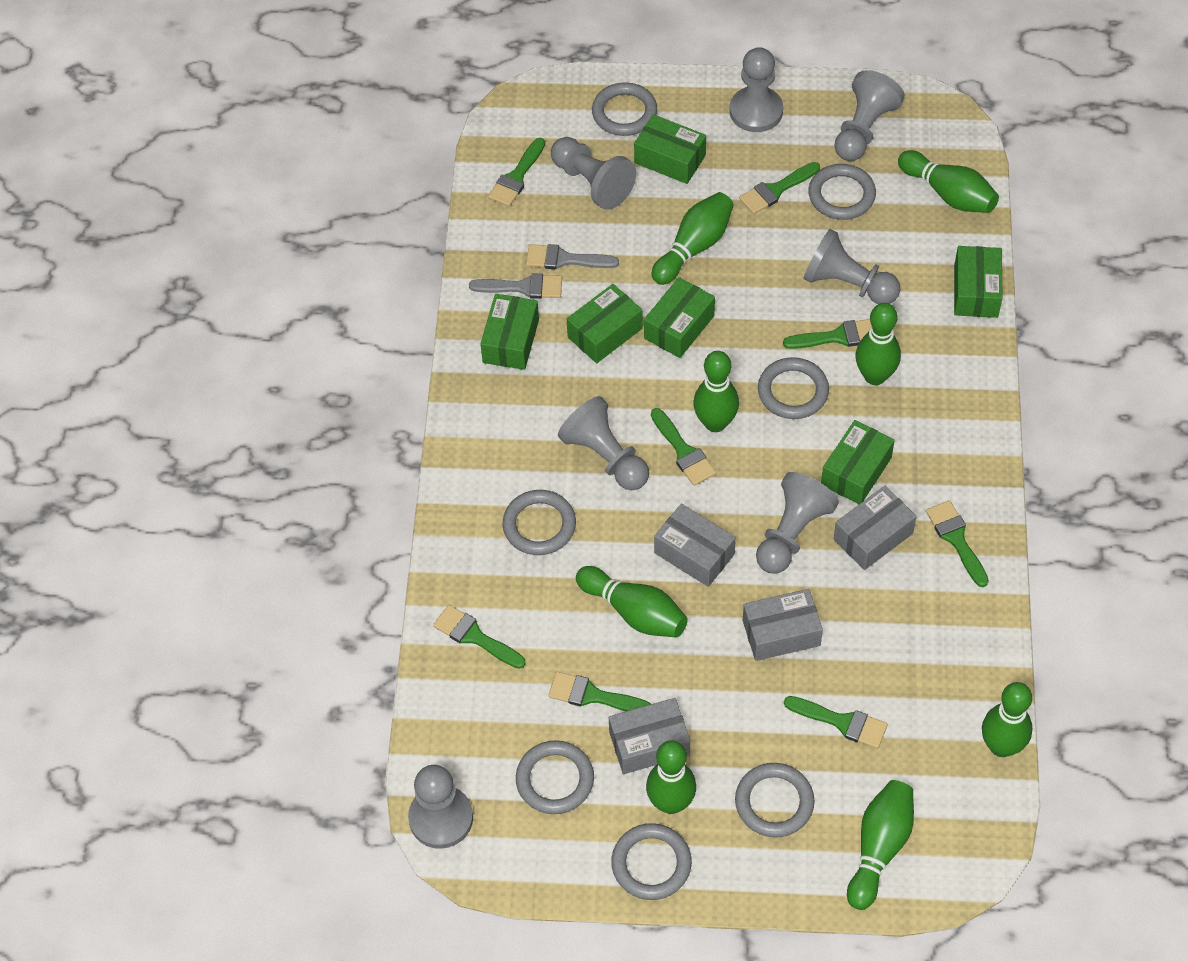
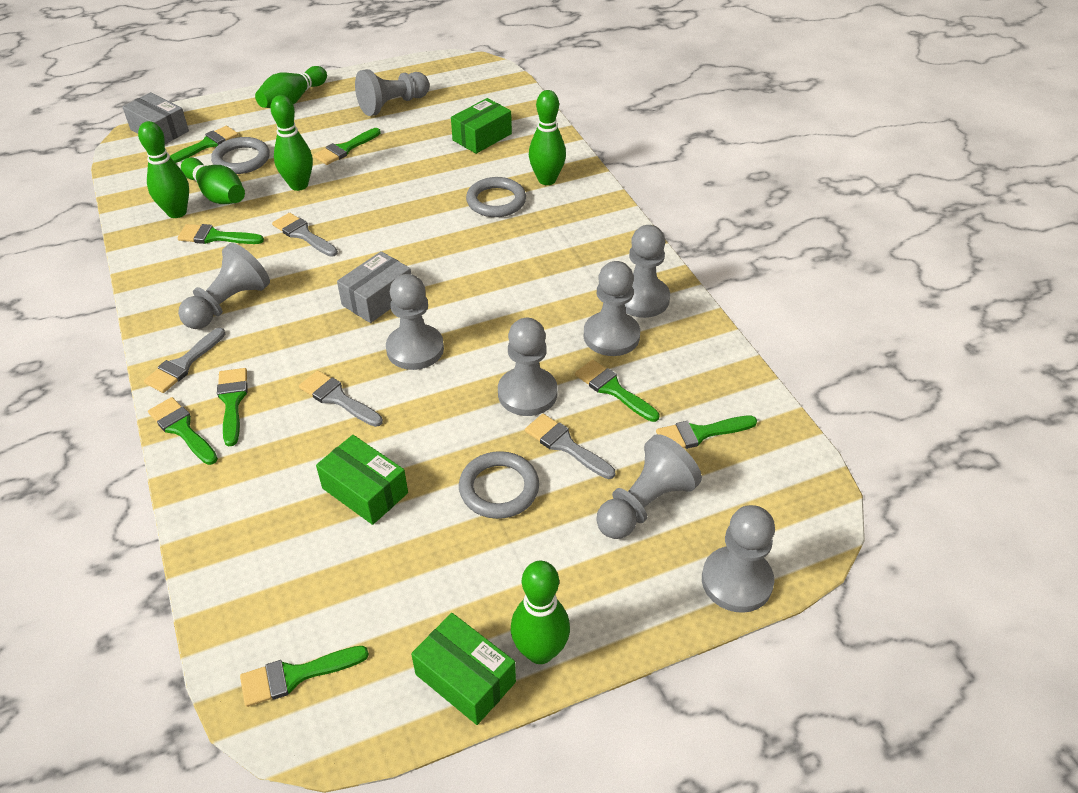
green bowling pin: [576,566,688,638] [646,740,696,814] [651,192,734,285] [694,351,739,432] [847,780,914,910] [855,303,901,385] [898,150,999,213] [982,682,1032,757] = 8 -> [138,121,189,218] [181,157,245,204] [255,66,327,108] [270,95,313,191] [511,561,570,664] [529,90,566,185] = 6
green box: [480,294,539,370] [567,284,643,363] [634,114,706,184] [644,277,715,358] [821,420,895,504] [954,246,1003,318] = 6 -> [316,435,408,525] [411,613,516,725] [451,98,512,154] = 3
grey box: [609,698,690,774] [654,504,736,587] [743,589,823,661] [834,486,917,570] = 4 -> [122,92,189,144] [337,251,411,323] = 2
grey brush: [469,274,562,299] [526,244,619,269] = 2 -> [144,328,225,393] [272,213,338,257] [299,370,383,427] [525,414,615,479] = 4
grey pawn: [408,765,473,849] [551,137,636,210] [558,396,649,490] [730,47,783,132] [756,472,839,573] [803,229,900,304] [834,70,905,161] = 7 -> [178,243,270,329] [355,69,429,116] [386,274,444,370] [498,318,558,416] [584,261,640,356] [596,434,702,539] [625,225,670,318] [702,505,775,613] = 8
grey ring: [503,490,576,555] [516,740,594,814] [592,82,657,136] [611,823,692,900] [735,763,815,837] [758,357,829,419] [808,164,876,220] = 7 -> [211,137,270,174] [459,451,539,519] [466,177,526,217] = 3

